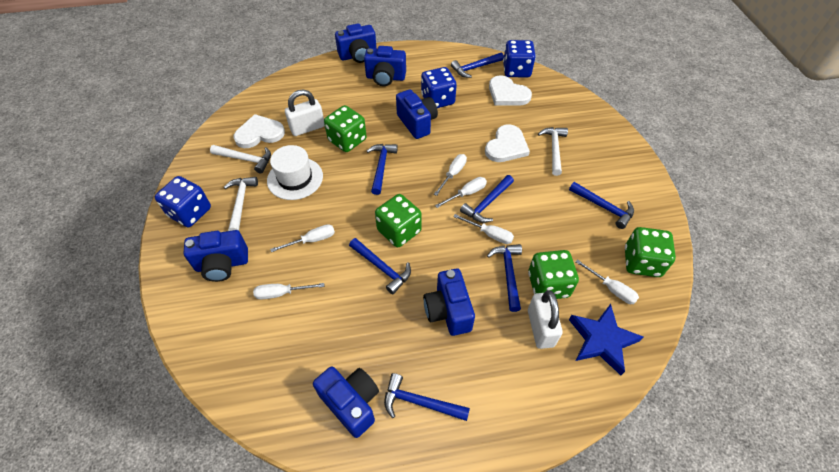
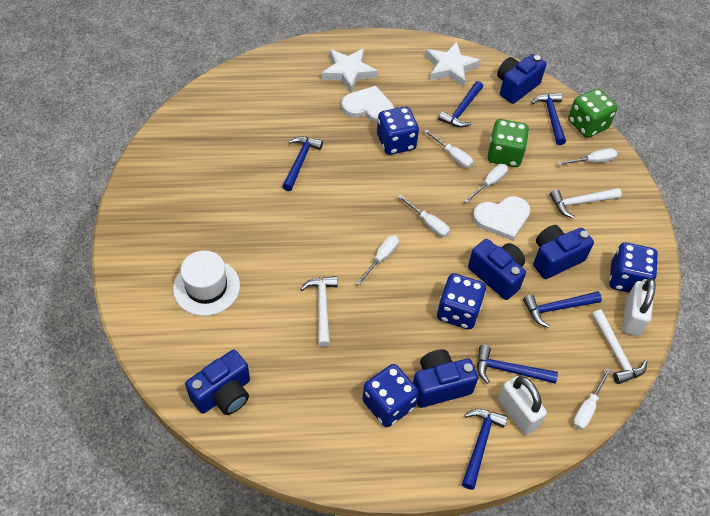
blue camera: [184,230,248,282] [313,366,379,438] [335,23,377,63] [364,46,406,86] [396,89,438,139] [423,269,475,336] = 6 -> [185,350,250,415] [413,349,478,408] [468,239,526,300] [497,54,546,104] [533,225,594,279] = 5
blue dice: [155,176,211,227] [421,67,457,108] [503,40,536,78] = 3 -> [362,364,419,427] [377,107,419,155] [437,273,486,330] [609,242,658,293] = 4
blue hammer: [349,238,411,294] [367,144,398,195] [384,373,470,421] [451,52,504,78] [460,175,514,223] [487,244,522,312] [569,182,634,229] = 7 -> [282,136,323,191] [438,81,483,128] [462,409,508,490] [477,345,558,384] [523,291,602,328] [532,93,566,145] = 6
blue star: [569,304,643,375] = 1 -> none = 0
green dice: [324,105,367,152] [375,194,422,247] [528,250,579,299] [625,227,676,277] = 4 -> [487,119,529,167] [568,88,618,138] = 2
white heart: [233,114,285,148] [485,124,530,162] [489,76,532,105] = 3 -> [341,86,394,123] [473,196,530,241] = 2
white star: none = 0 -> [321,48,378,93] [425,42,481,87] = 2

